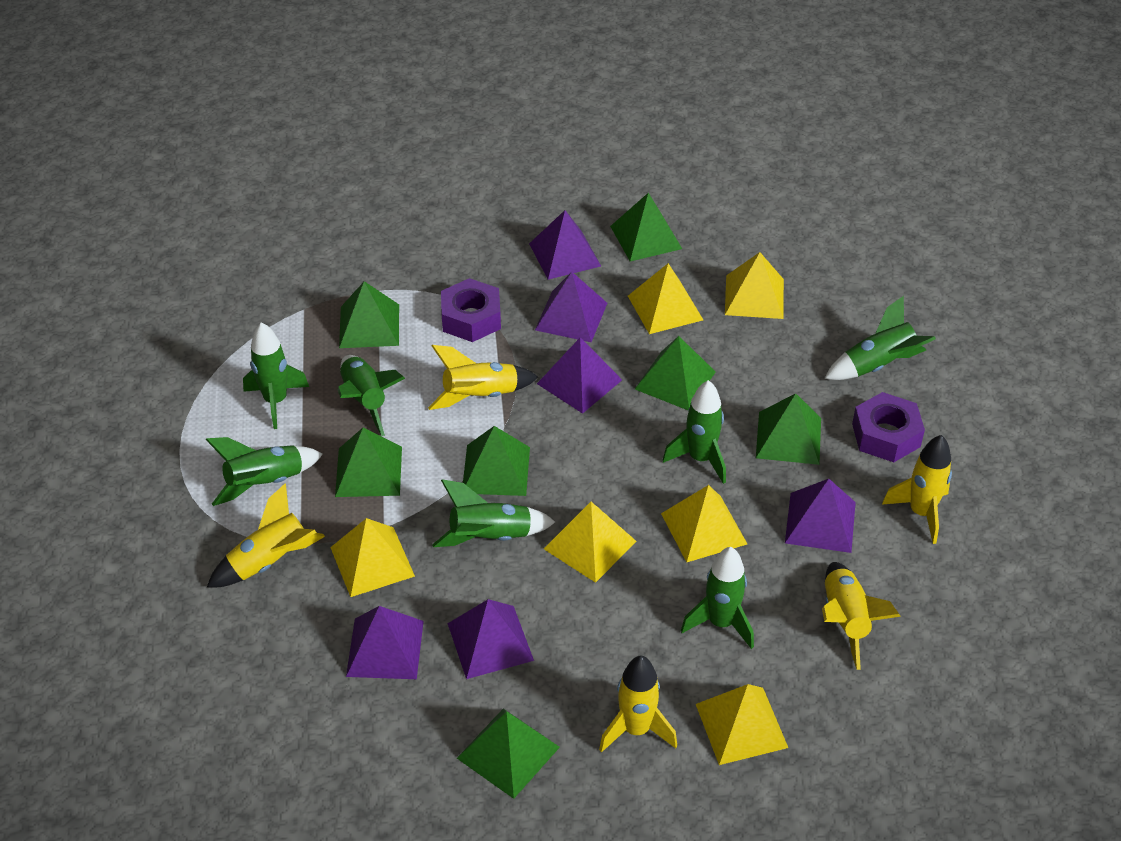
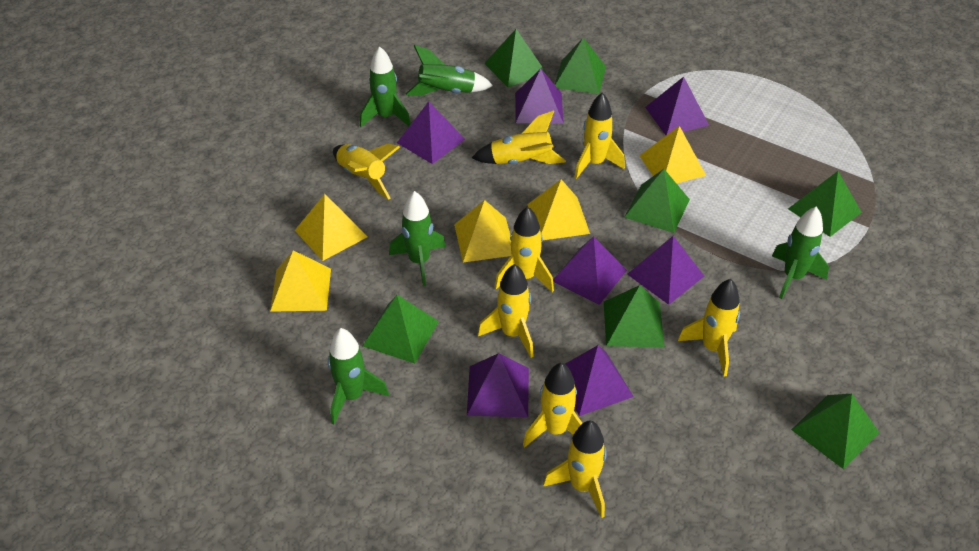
green rocket: [206,437,323,506] [243,322,309,429] [337,355,405,436] [432,479,555,547] [663,380,726,484] [681,547,754,649] [824,296,936,380] = 7 -> [328,328,389,424] [360,46,411,127] [389,191,446,286] [406,45,493,96] [772,207,829,299] = 5
purple nut: [441,278,501,342] [852,392,925,462] = 2 -> none = 0
purple pyramid: [346,606,424,679] [448,599,534,679] [529,210,601,280] [535,272,607,342] [537,337,622,414] [785,479,856,553] = 6 -> [397,101,465,164] [467,353,529,418] [515,68,563,123] [553,236,627,305] [565,345,634,416] [627,236,704,305] [645,77,709,135] = 7
yellow pyramid: [330,518,415,597] [544,502,636,583] [628,263,703,334] [661,485,747,562] [696,684,788,765] [725,252,784,319] = 6 -> [270,250,331,312] [295,194,367,261] [454,200,511,262] [527,179,590,240] [639,126,706,184] = 5
yellow rocket: [207,483,325,587] [428,345,538,410] [599,656,677,753] [822,562,901,670] [882,435,952,544] = 5 -> [333,144,400,200] [472,110,566,164] [478,264,534,358] [495,207,554,292] [523,363,583,448] [543,421,607,518] [574,93,625,179] [678,279,740,376] = 8

